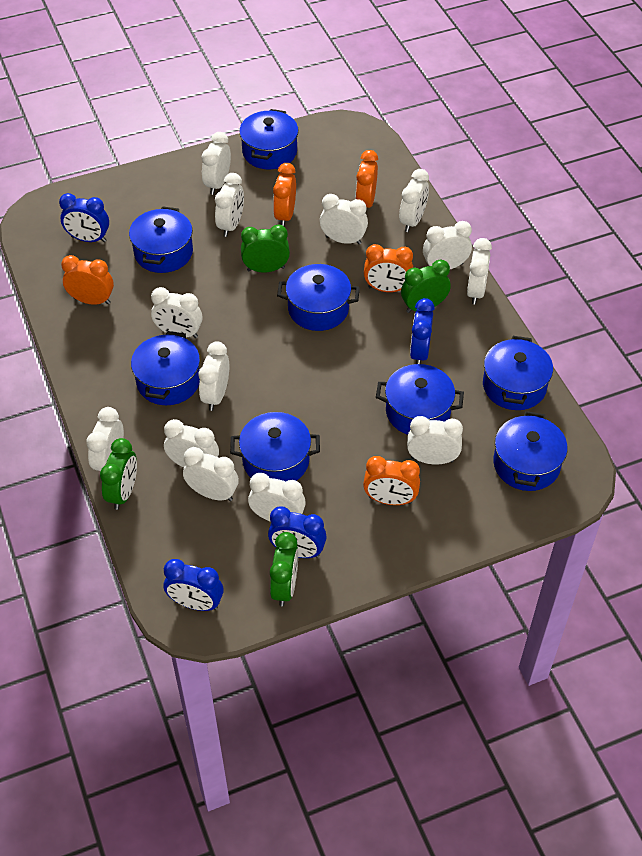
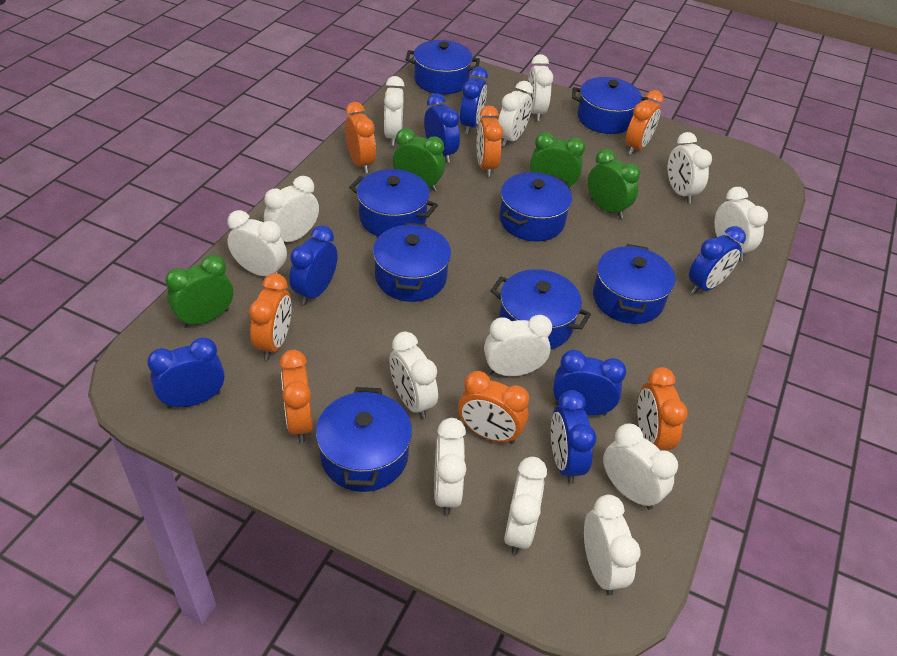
blue clock: [59,193,109,242] [163,559,224,611] [268,506,327,558] [410,298,435,364] = 4 -> [147,337,225,409] [289,225,338,305] [424,94,460,163] [460,67,488,134] [551,390,597,484] [553,350,626,416] [689,226,746,294] = 7
orange clock: [61,255,114,305] [273,163,296,226] [356,150,378,208] [363,456,420,505] [364,244,413,292] = 5 -> [249,273,292,360] [279,350,313,443] [345,102,376,173] [458,371,529,444] [477,106,503,177] [626,90,664,155] [637,367,688,451] = 7

